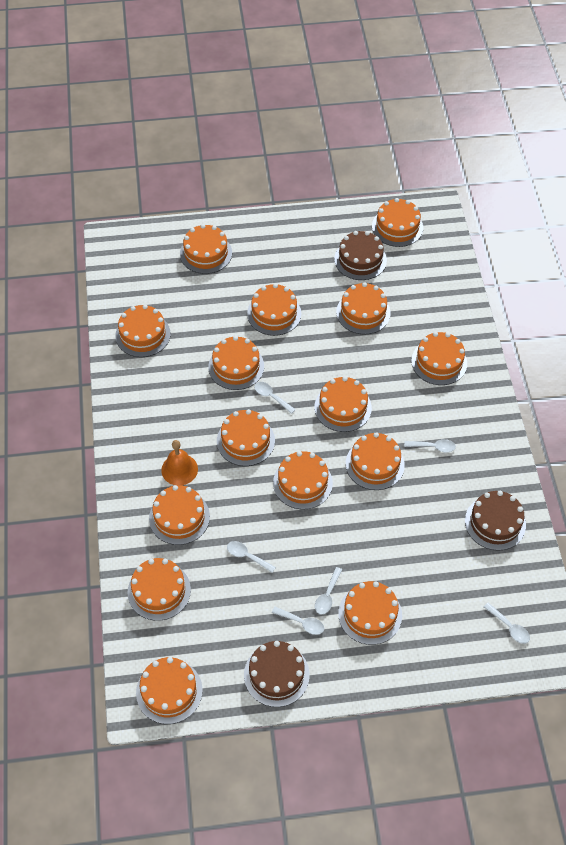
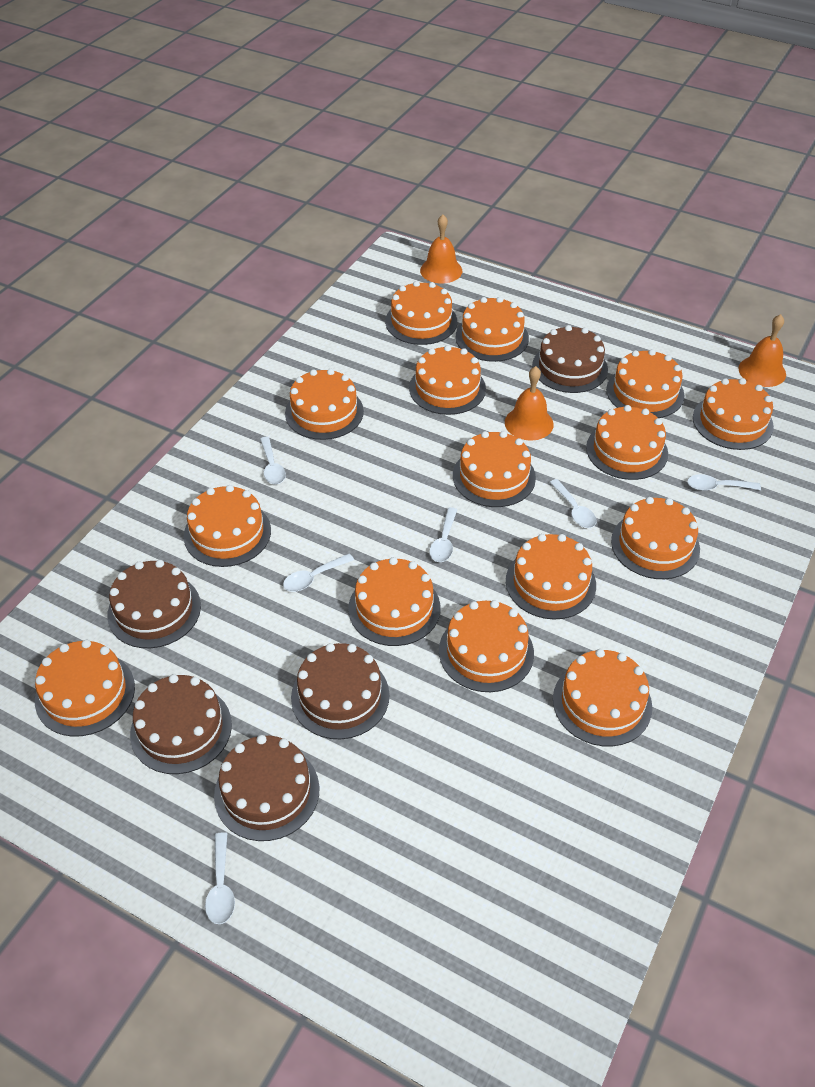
brown cake: [244,641,310,707] [334,231,387,280] [465,491,526,551] = 3 -> [107,560,201,648] [130,674,232,774] [214,735,319,841] [291,643,390,739] [532,325,608,393] = 5
orange bell: [161,440,198,486] = 1 -> [420,214,462,283] [505,366,554,441] [738,314,786,387] = 3

